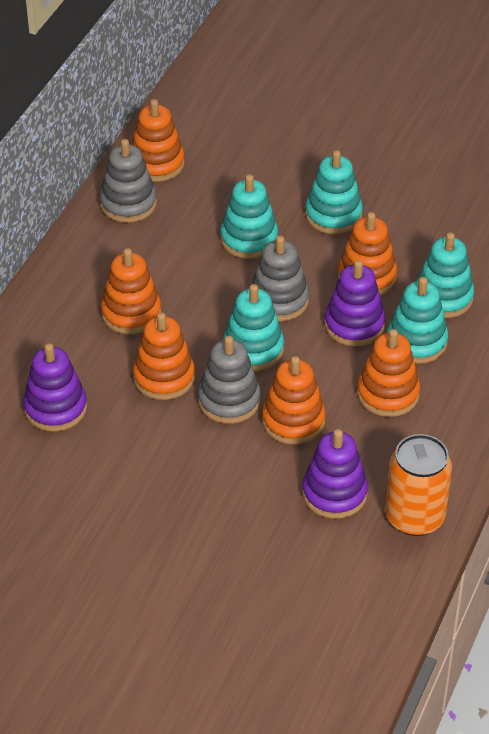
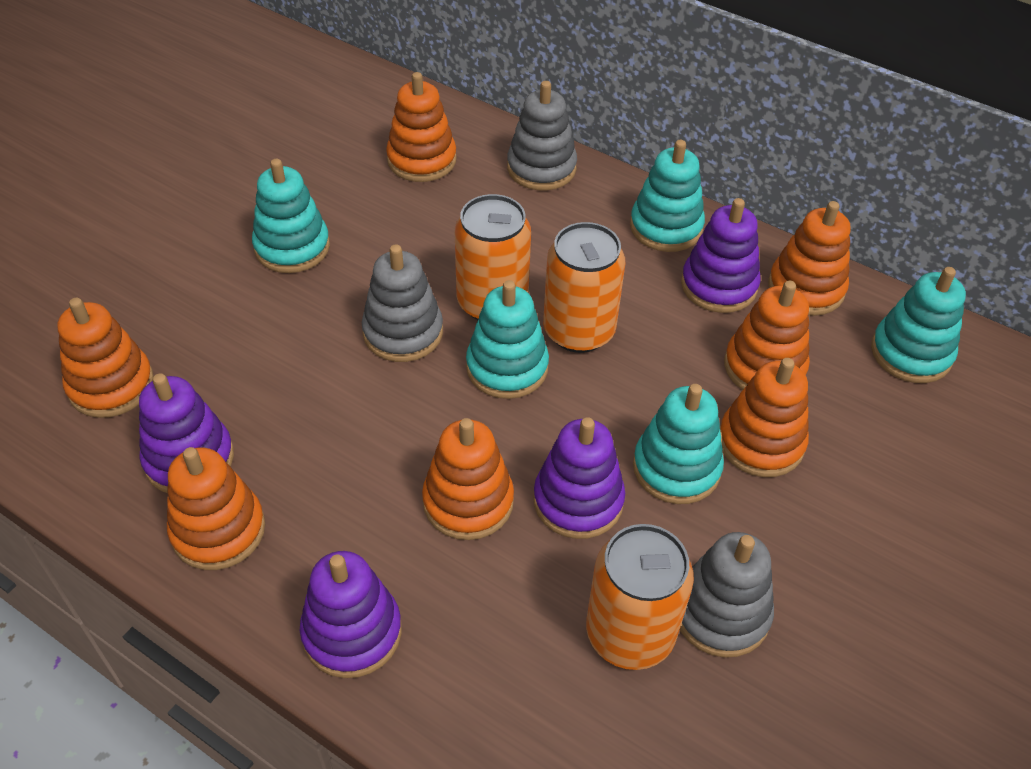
orange can: [385,434,452,536] = 1 -> [455,194,531,320] [543,222,625,353] [586,524,694,670] = 3
orange stacking toy: [101,248,161,334] [131,99,185,182] [133,312,195,400] [262,356,326,445] [338,212,397,296] [357,329,420,417] = 6 -> [57,298,154,418] [167,447,265,570] [386,72,457,182] [422,418,514,540] [720,358,809,477] [724,281,810,390] [768,201,851,316] = 7
purple stacking toy: [23,343,87,432] [302,429,368,519] [324,260,385,346] = 3 -> [139,373,234,493] [300,551,402,678] [533,417,625,539] [681,198,760,313] = 4

